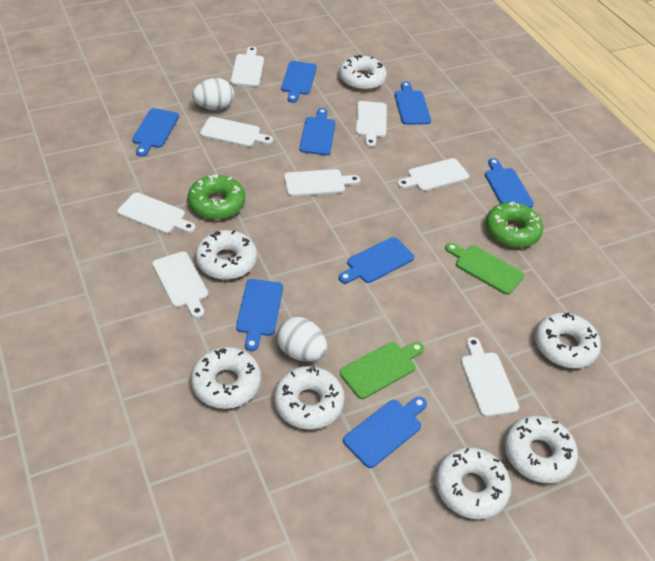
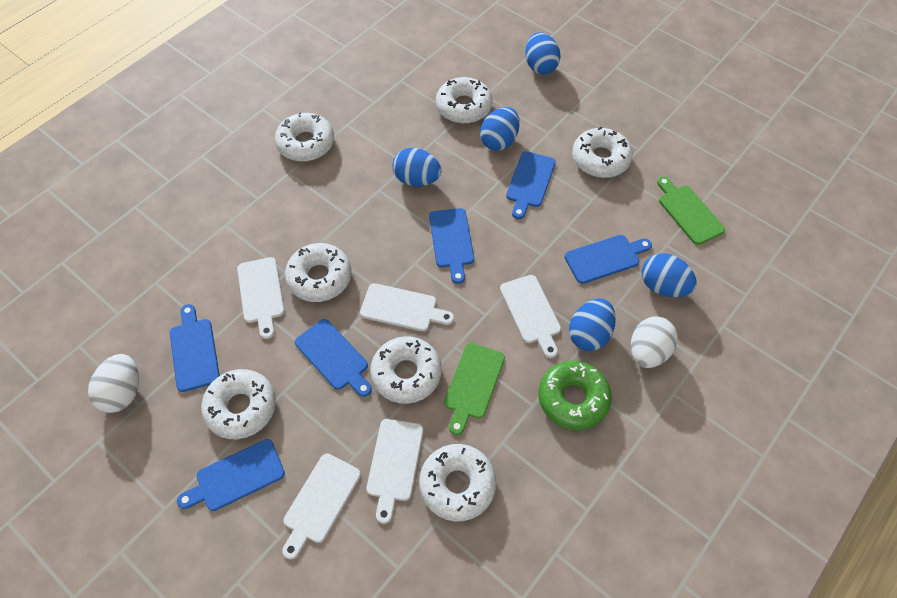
blue cutting board: [132,108,179,157] [236,279,283,351] [281,61,317,103] [299,108,336,155] [339,237,414,283] [343,397,427,468] [394,81,431,125] [485,158,534,208] = 8 -> [170,304,220,392] [177,439,285,511] [295,319,372,397] [429,208,474,284] [506,151,556,219] [565,235,652,284] = 6
blue egg: none = 0 -> [392,148,441,186] [480,107,520,151] [525,32,561,75] [569,298,616,351] [642,253,697,297] = 5
green donut: [188,174,245,219] [485,201,543,248] = 2 -> [538,361,612,430] = 1
white cutting board: [117,192,195,234] [152,252,208,318] [200,117,273,147] [231,46,264,87] [284,169,360,197] [356,101,387,147] [397,158,469,191] [461,337,519,417] = 8 -> [237,257,285,339] [282,454,361,560] [360,283,454,331] [366,419,423,524] [500,275,561,358] = 5

